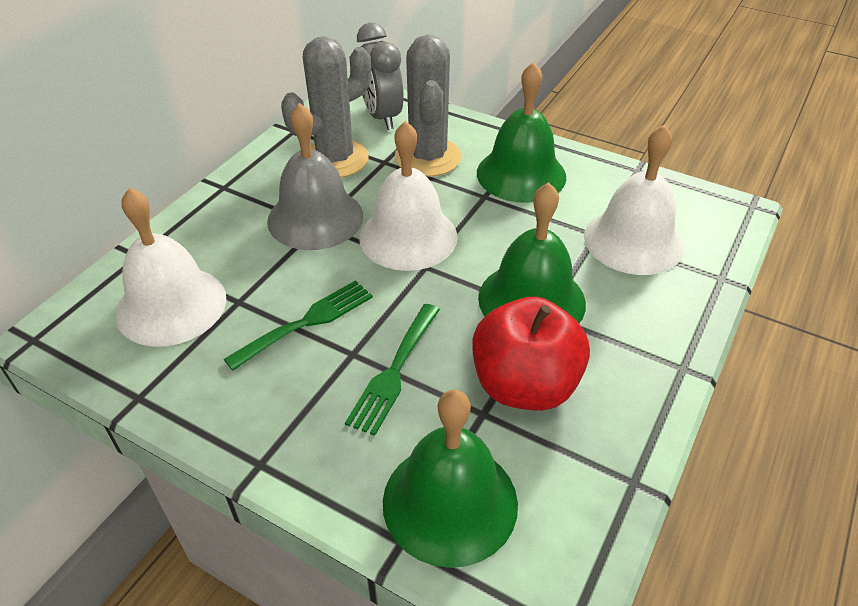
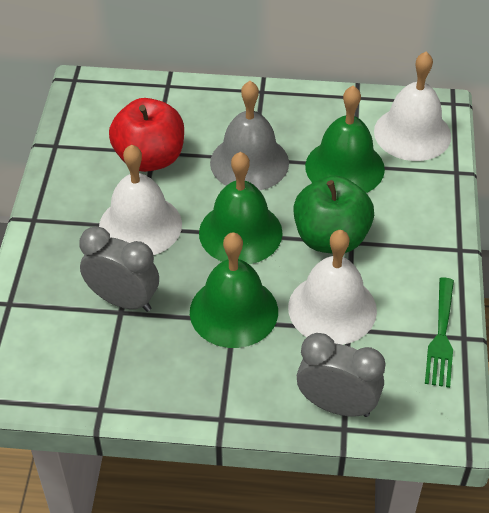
green apple: none = 0 -> [293,176,374,254] = 1
green fork: [224,280,373,370] [345,304,440,436] = 2 -> [425,278,454,388] = 1
grey cactus: [281,36,371,178] [395,35,462,177] = 2 -> none = 0
grey clock: [357,23,404,130] = 1 -> [80,226,159,312] [297,333,385,417] = 2

